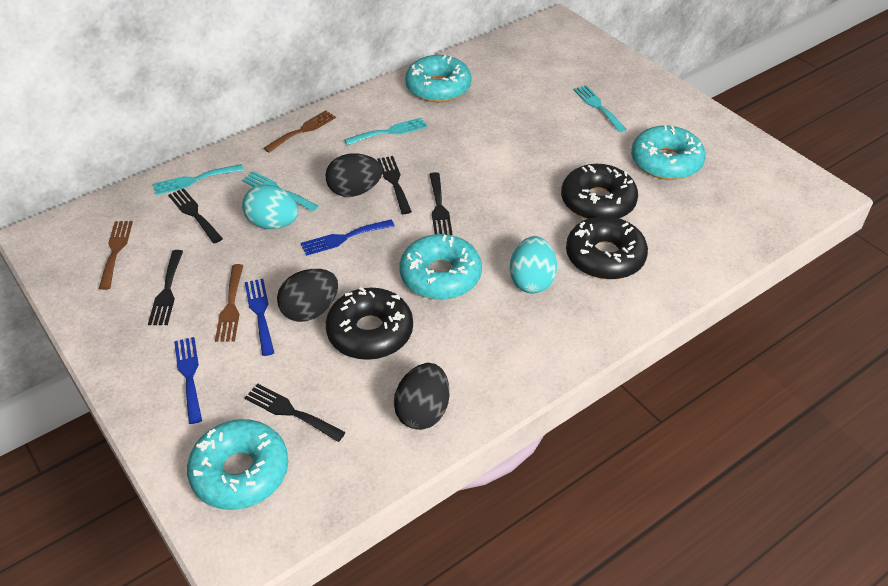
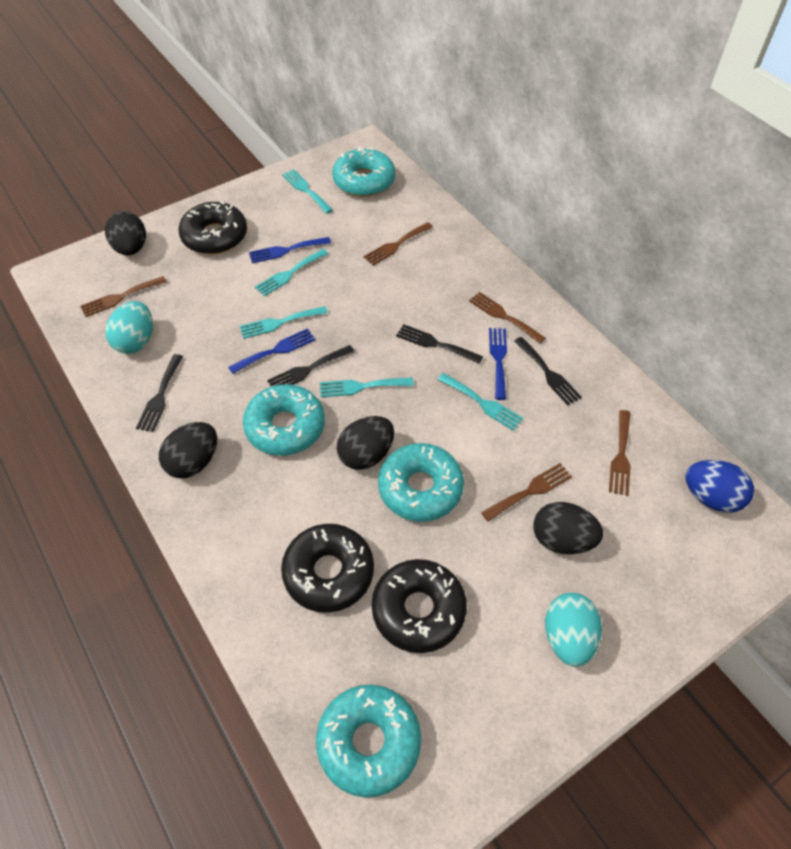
black egg: [277,269,338,322] [325,153,382,197] [394,363,450,430] = 3 -> [105,211,146,256] [159,422,217,478] [337,416,394,470] [533,502,603,554] = 4
black fork: [148,250,183,325] [168,188,223,243] [245,383,346,442] [377,156,412,214] [429,172,452,235] = 5 -> [136,354,183,432] [267,345,355,386] [396,324,483,364] [514,337,582,405] = 4
blue egg: none = 0 -> [685,460,754,513] = 1
brown fork: [99,221,133,290] [215,264,244,342] [264,110,336,153] = 3 -> [80,276,167,317] [364,222,433,266] [469,292,545,344] [481,463,572,522] [609,410,631,496] = 5
turquoise fork: [153,164,244,195] [242,171,318,212] [344,118,427,145] [573,85,627,132] = 4 -> [240,306,328,339] [255,249,328,296] [282,169,333,214] [320,378,414,397] [438,373,523,431] = 5

